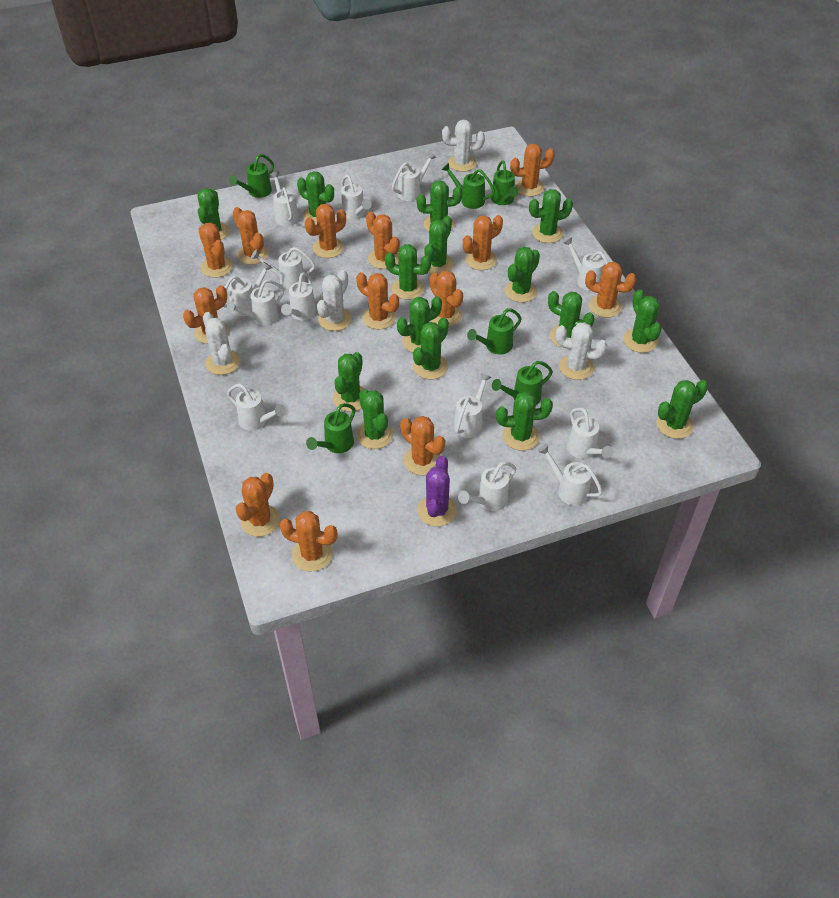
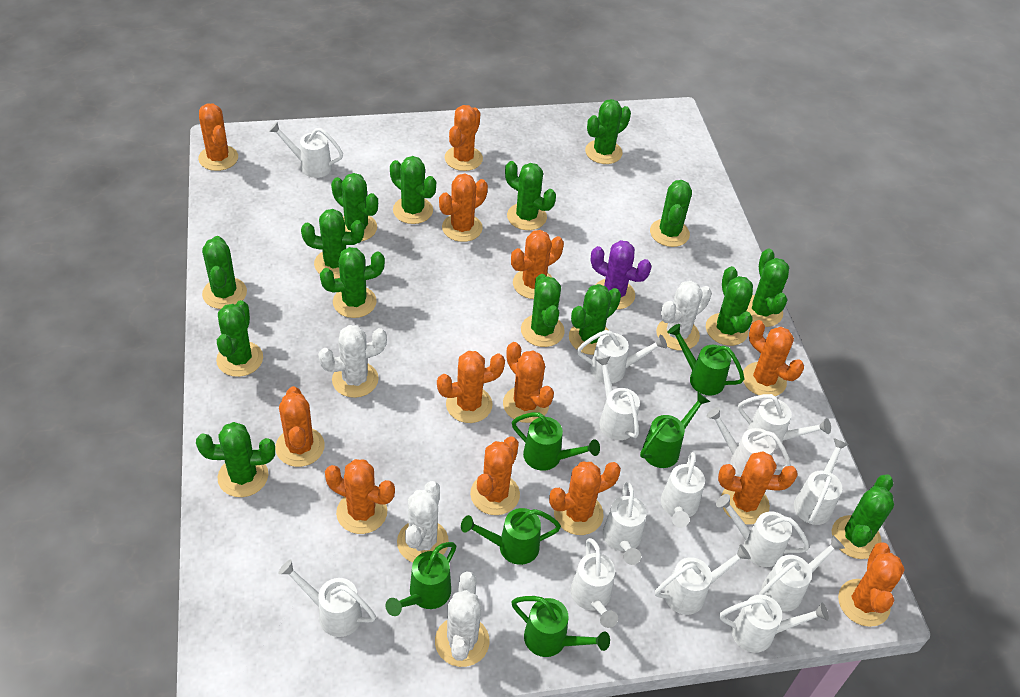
white watering can: [223,262,273,316] [227,280,284,326] [227,384,286,431] [251,247,315,289] [270,172,299,226] [281,272,316,320] [341,175,372,220] [392,152,436,201] [454,373,491,438] [458,462,516,511] [538,444,603,506] [563,237,608,291] [567,408,613,459] = 13 -> [269,122,343,178] [279,559,376,637] [571,538,618,628] [577,330,667,383] [596,356,640,440] [603,482,647,565] [655,544,751,615] [661,452,705,528] [707,407,791,477] [716,494,809,567] [719,595,829,653] [738,394,831,450] [759,535,845,612] [794,438,849,525] = 14

